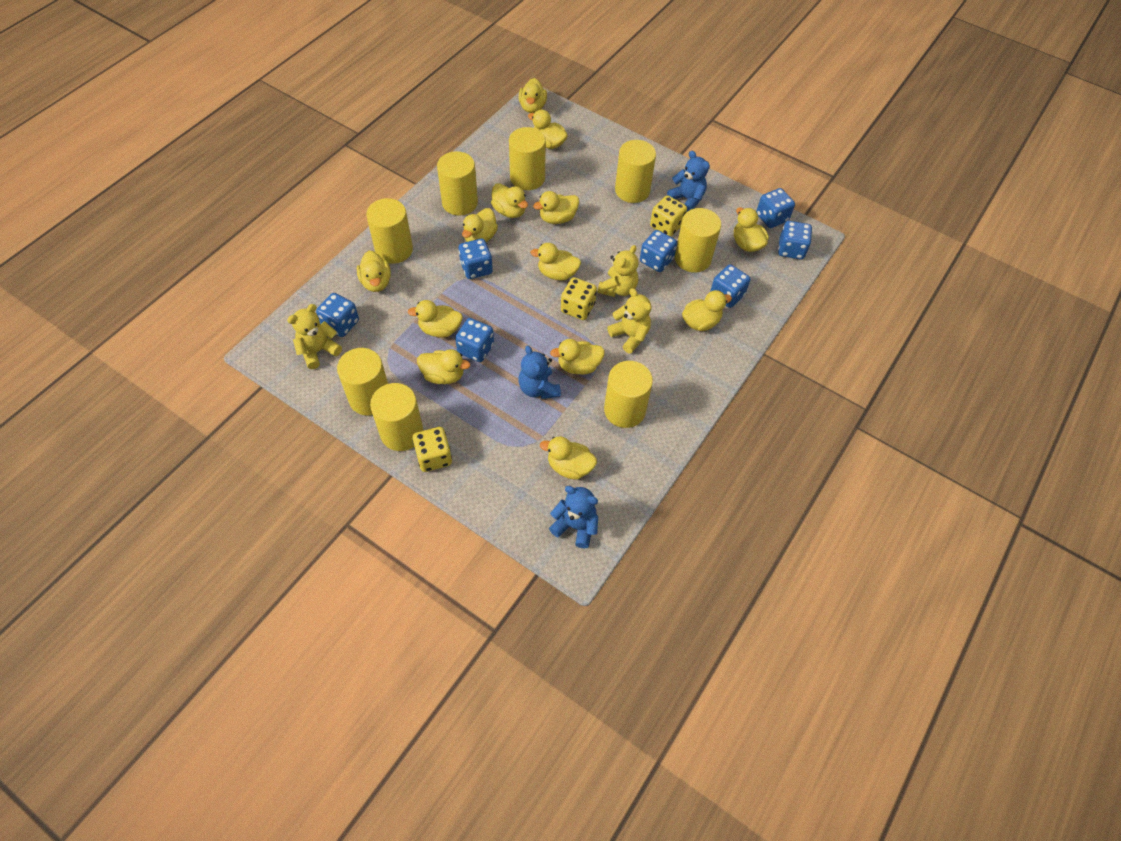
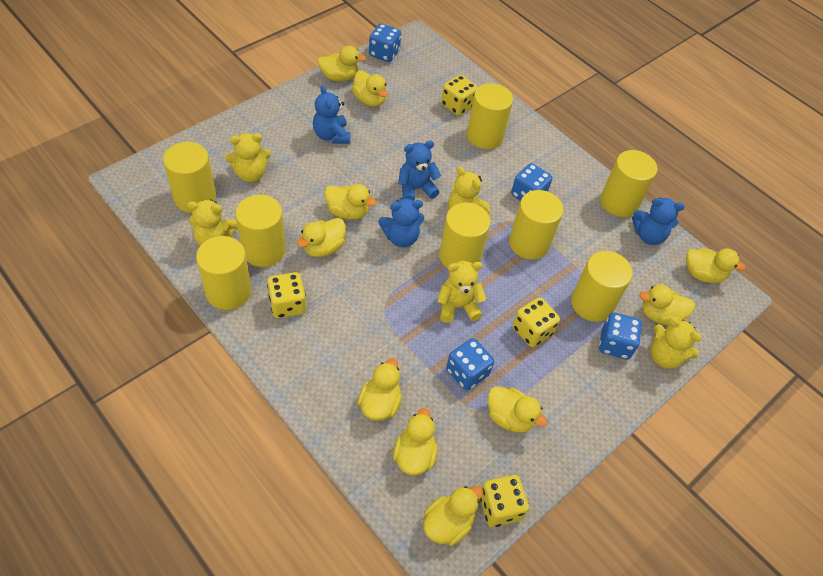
blue dice: [316,293,359,337] [455,318,494,362] [459,239,493,279] [640,230,677,272] [710,264,750,308] [756,188,795,228] [778,221,812,260] = 7 -> [369,23,401,62] [446,338,494,390] [511,163,552,201] [599,312,642,360] = 4
blue teddy bear: [518,346,561,399] [549,486,598,548] [667,151,710,213] = 3 -> [313,85,350,144] [378,198,424,247] [398,140,441,201] [632,197,685,245] = 4
yellow dice: [412,427,452,472] [561,277,597,320] [650,196,687,237] = 3 -> [267,272,306,318] [441,75,478,116] [480,475,529,527] [512,297,560,347] = 4
yellow duck: [357,251,391,292] [408,300,463,338] [417,349,470,384] [462,208,498,242] [491,183,528,218] [519,78,547,113] [528,110,568,149] [530,243,581,281] [533,191,579,224] [540,436,597,480] [550,339,605,375] [682,290,732,331] [734,207,769,252] = 13 -> [297,218,346,257] [317,46,366,81] [324,184,376,220] [352,70,387,107] [358,358,402,421] [393,408,438,476] [423,486,483,546] [488,386,548,433] [639,285,695,326] [686,248,746,283] = 10
yellow teddy bear: [287,304,342,369] [597,245,638,297] [607,288,652,354] = 3 -> [187,199,237,246] [225,133,271,182] [437,261,486,323] [448,167,490,214] [651,318,702,369] = 5

